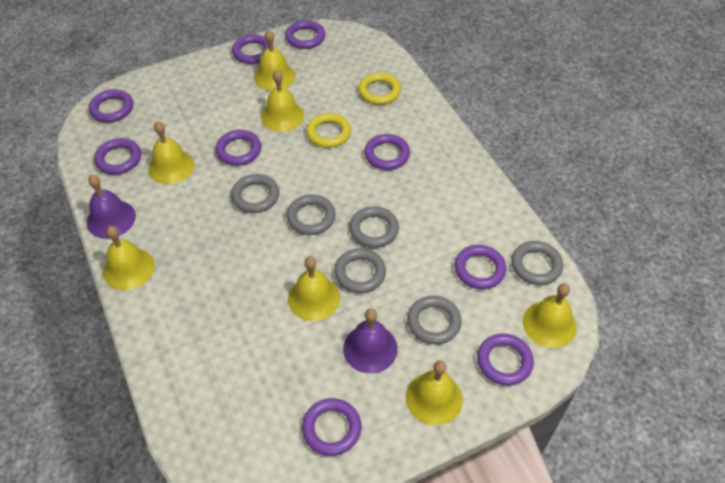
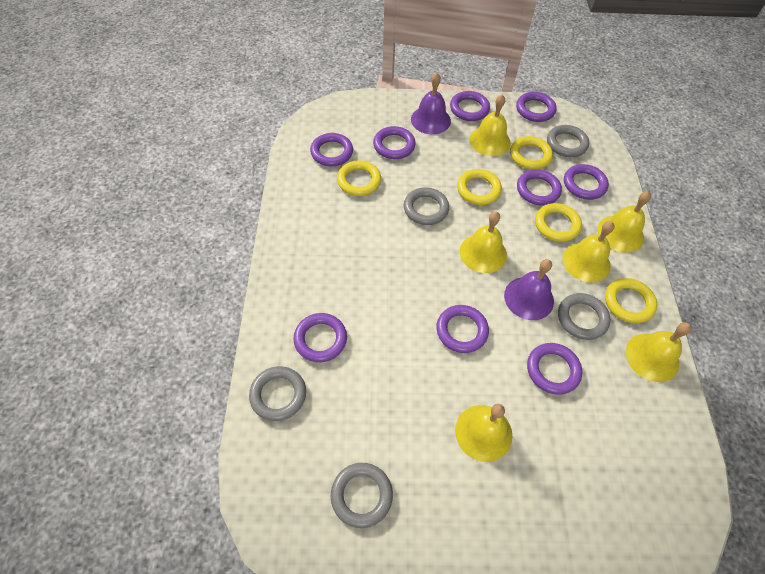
grey ring: [231,174,279,213] [287,195,336,235] [334,248,386,293] [350,206,399,248] [407,296,462,344] [511,241,563,285] = 6 -> [249,366,306,421] [331,463,393,528] [404,187,449,225] [547,125,589,157] [558,293,610,340] = 5
yellow bell: [103,226,155,290] [148,121,195,184] [254,30,295,91] [261,70,304,132] [288,257,340,321] [406,360,463,426] [523,283,577,348] = 7 -> [455,404,512,462] [460,211,507,273] [470,95,511,156] [563,221,615,282] [598,191,651,253] [626,322,692,382] = 6
yellow ring: [306,113,351,148] [358,73,401,105] = 2 -> [337,160,381,196] [457,169,502,205] [510,136,553,170] [535,203,582,242] [605,278,657,323] = 5

